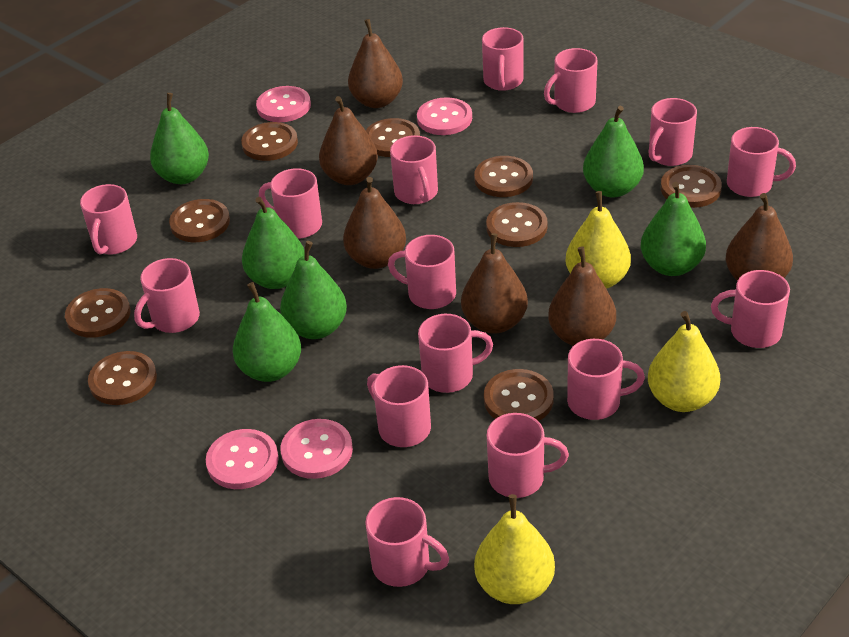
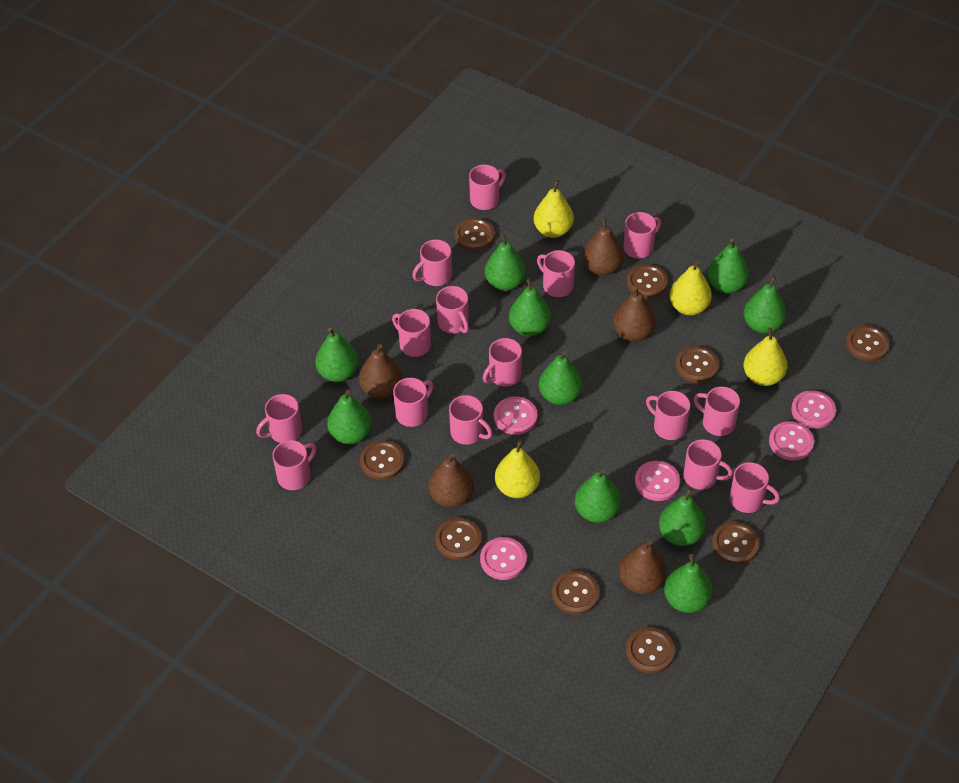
brown pear: [319,96,378,185] [343,177,406,269] [348,19,403,108] [461,233,528,334] [548,246,616,346] [726,193,793,281] = 6 -> [359,344,402,399] [428,454,474,508] [583,218,624,276] [613,287,656,341] [619,540,667,594] = 5
green pear: [150,93,209,184] [233,282,301,382] [242,197,305,289] [280,241,347,339] [583,106,644,198] [641,182,706,276] = 6 -> [315,328,359,382] [327,390,372,444] [485,233,526,291] [509,278,551,336] [539,351,582,405] [575,469,621,523] [659,488,706,546] [664,554,713,613] [707,239,749,293] [744,275,786,333] = 10
pink button: [206,429,279,489] [256,86,311,122] [280,419,353,479] [417,97,472,135] = 4 -> [480,537,527,580] [494,396,537,435] [635,461,680,501] [769,421,814,461] [791,391,836,429] = 5
yellow pear: [474,494,555,604] [565,191,631,289] [648,311,720,412] = 3 -> [495,440,540,498] [534,180,574,238] [669,261,712,315] [743,328,788,386] = 4

